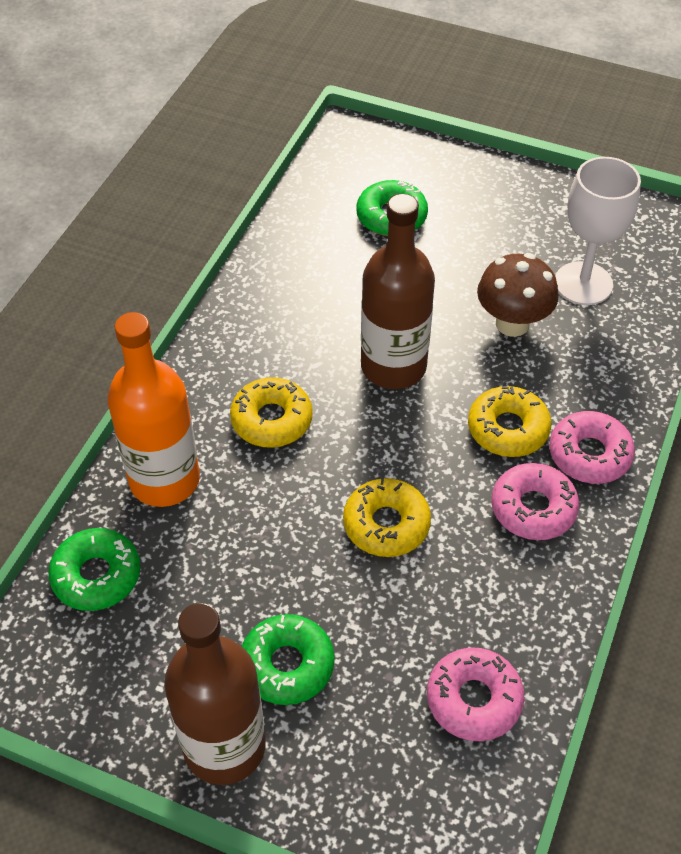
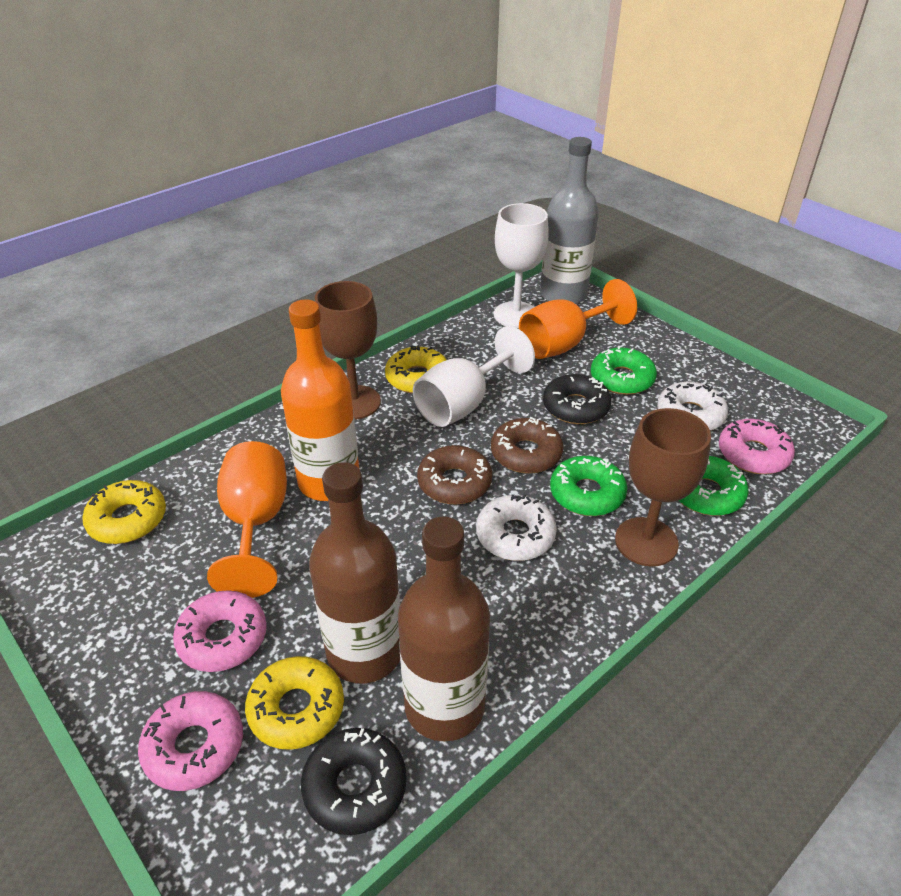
black donut: none = 0 -> [301,728,407,835] [543,374,611,424] = 2
brown donut: none = 0 -> [417,445,492,505] [491,417,563,473] = 2
brown goblet: none = 0 -> [315,281,381,419] [615,408,711,567] = 2
brown mushroom: [477,253,559,337] = 1 -> none = 0
grey bottle: none = 0 -> [540,137,599,304] = 1
orange goblet: none = 0 -> [207,441,287,598] [519,279,637,359] = 2
white donut: none = 0 -> [476,494,557,561] [657,382,728,431] = 2
white goblet: [555,157,641,305] = 1 -> [413,326,535,427] [494,203,549,328] = 2

